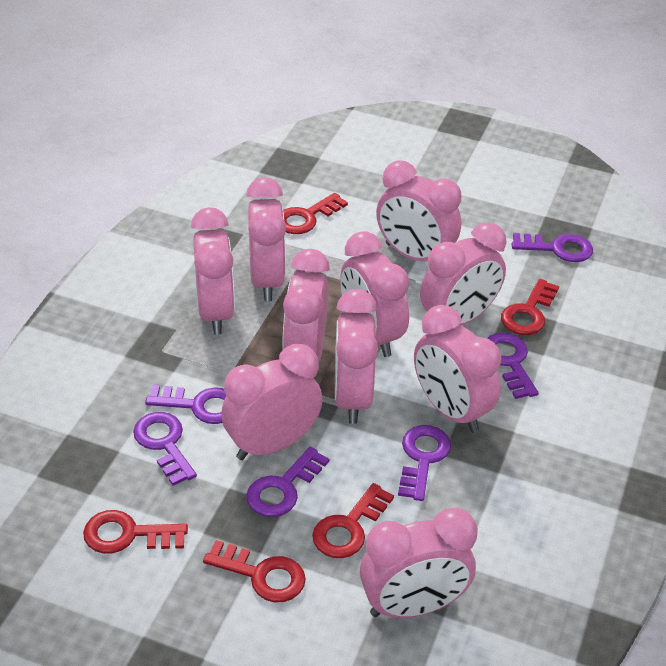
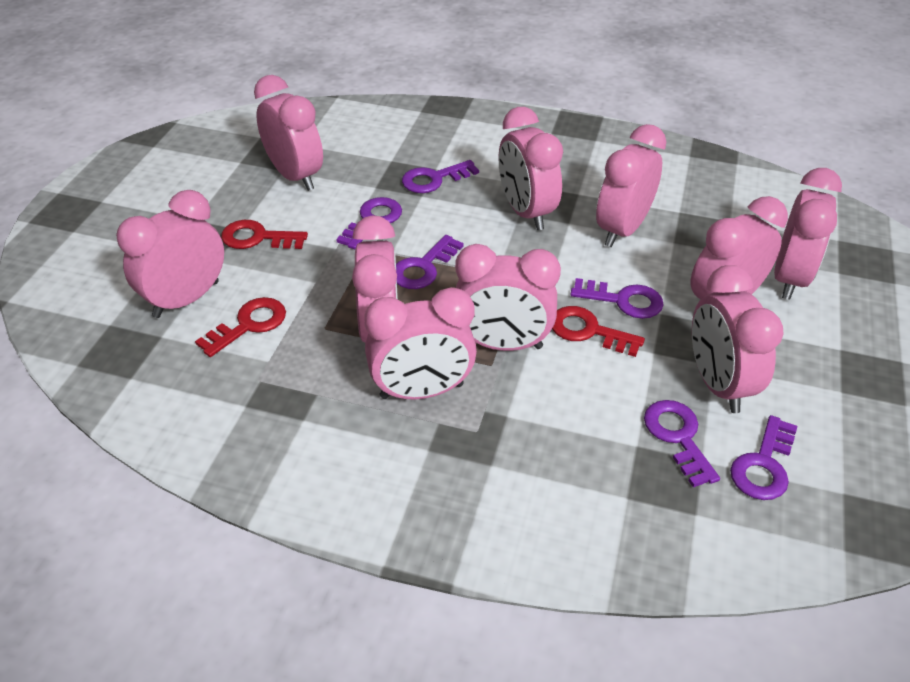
red key: [83,510,188,554] [203,540,306,602] [283,193,348,234] [312,483,394,558] [501,279,559,335] = 5 -> [195,297,286,357] [221,220,308,249] [552,306,645,357] = 3

